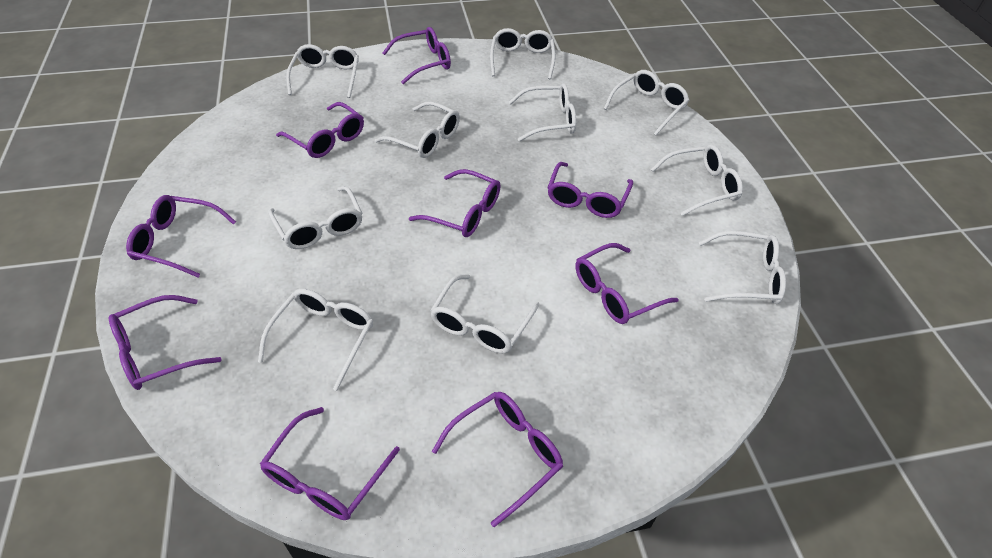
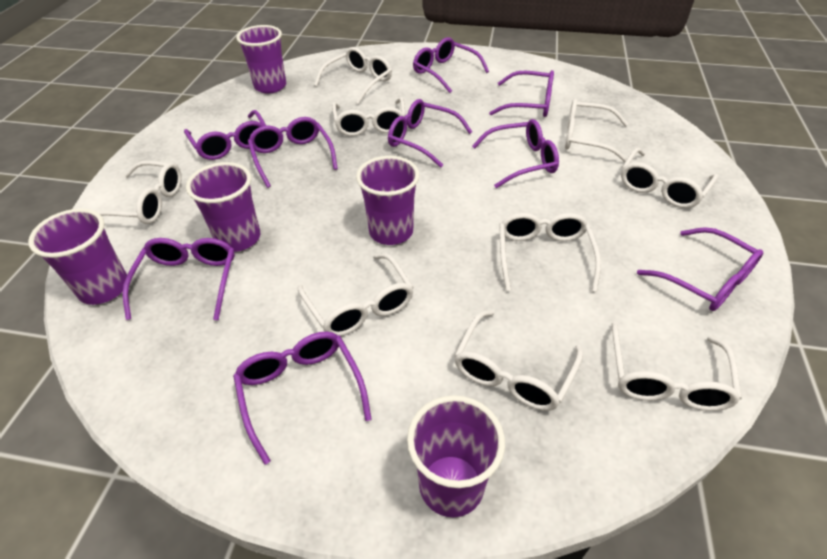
purple cup: none = 0 -> [28,209,127,305] [186,162,260,252] [236,25,286,93] [356,156,420,245] [407,395,505,517] = 5
white glasses: [258,289,373,391] [268,186,363,249] [286,44,359,98] [375,101,460,158] [430,274,539,353] [490,28,555,79] [509,83,576,142] [604,70,689,136] [651,144,743,216] [699,231,786,304] = 10 -> [96,161,182,224] [298,253,414,336] [314,47,392,104] [332,97,406,136] [454,310,583,411] [499,213,601,292] [565,99,628,162] [612,322,742,411] [621,148,718,208] = 9

